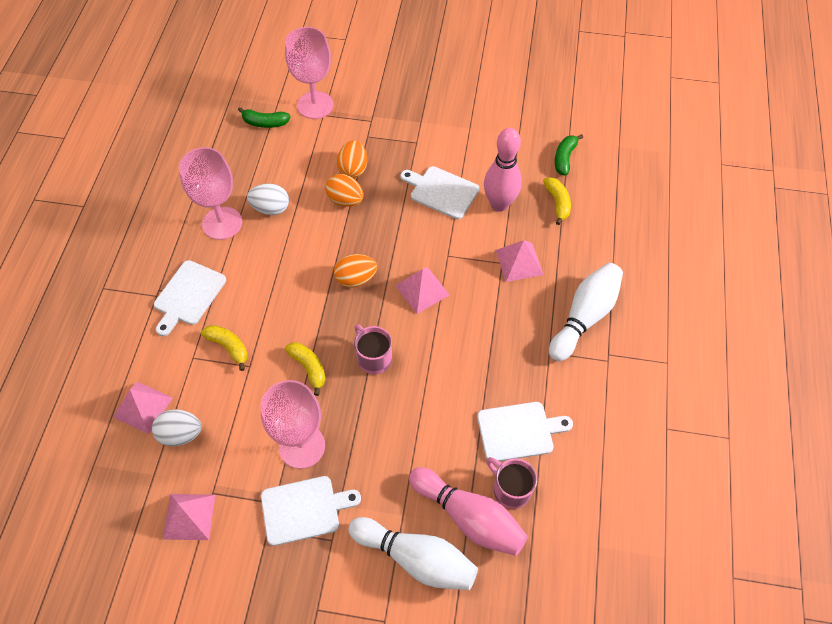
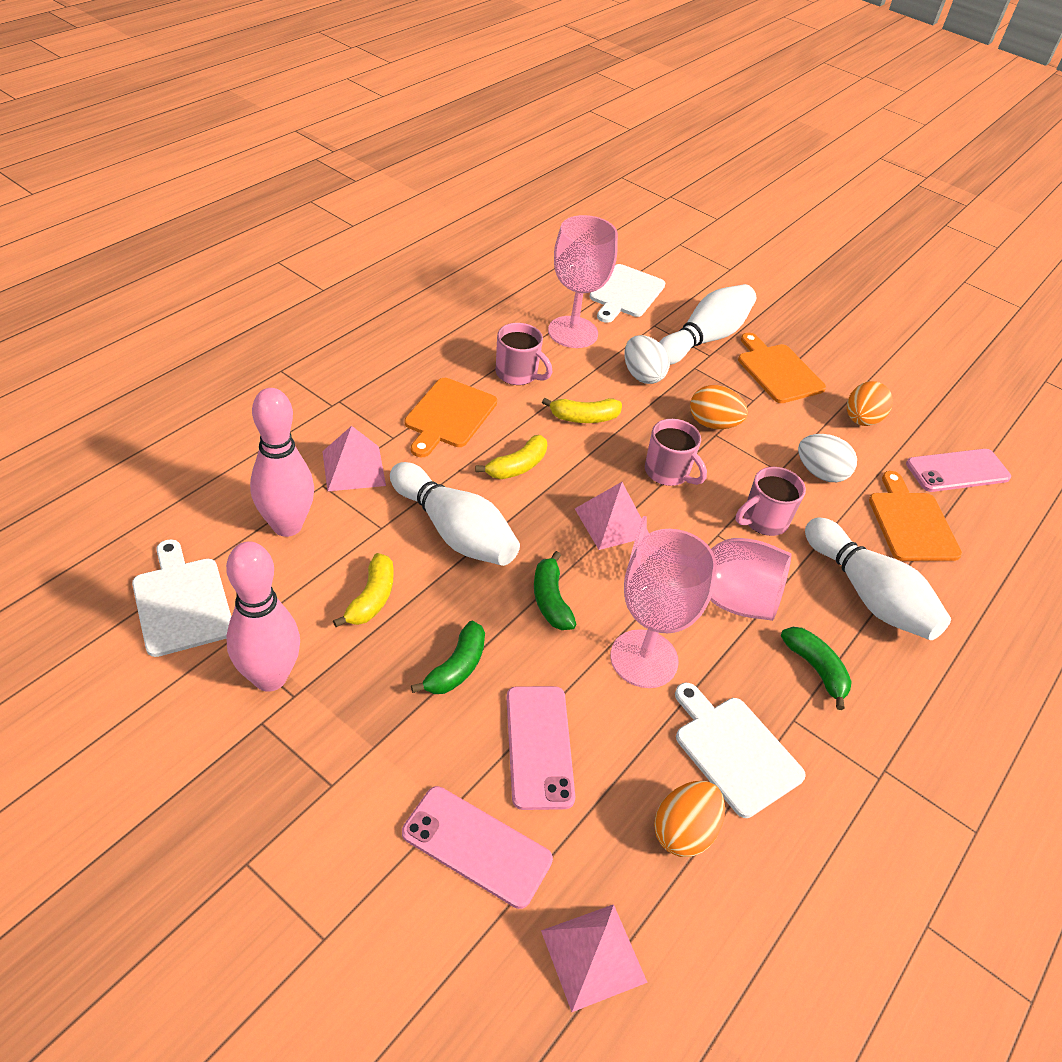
green banana: [238,107,291,128] [554,134,583,176] = 2 -> [411,621,485,694] [534,551,576,630] [781,627,852,710] = 3
orange cutting board: none = 0 -> [405,378,497,457] [738,333,826,403] [869,471,962,561] = 3
pink mug: [354,324,392,374] [486,457,537,509] = 2 -> [496,323,552,385] [645,419,707,486] [736,467,806,536] = 3
pink phone: none = 0 -> [402,786,553,909] [506,686,575,810] [906,449,1011,492] = 3
pink pyramid: [113,382,172,434] [163,494,215,540] [395,267,450,314] [496,240,544,282] = 4 -> [322,426,386,491] [541,904,648,1012] [575,482,649,550] = 3
white bowling pin: [348,517,478,590] [549,263,623,362] = 2 -> [390,462,520,566] [659,284,756,365] [805,518,951,640] = 3
white cutting board: [154,260,226,336] [261,476,361,546] [400,166,480,219] [477,402,573,461] = 4 -> [132,539,231,657] [589,264,666,323] [675,683,806,818] = 3

